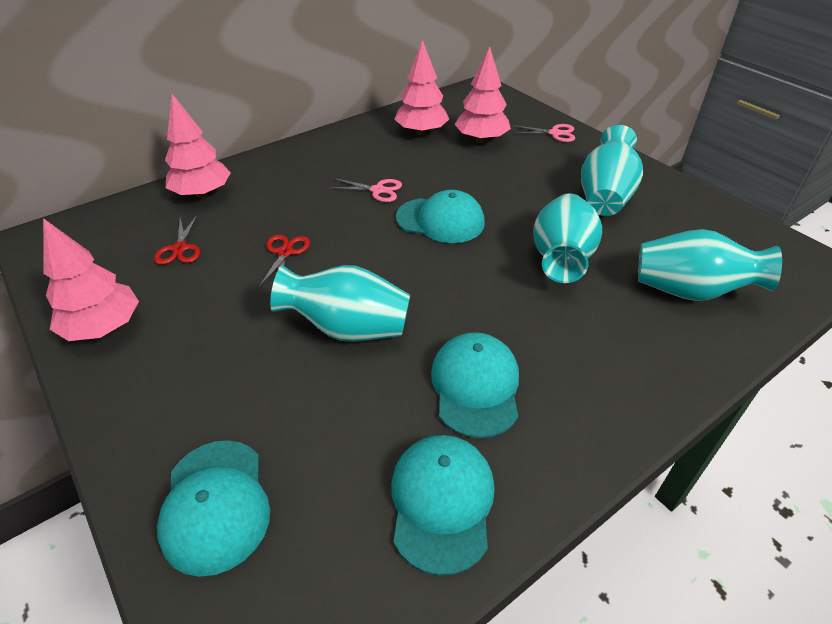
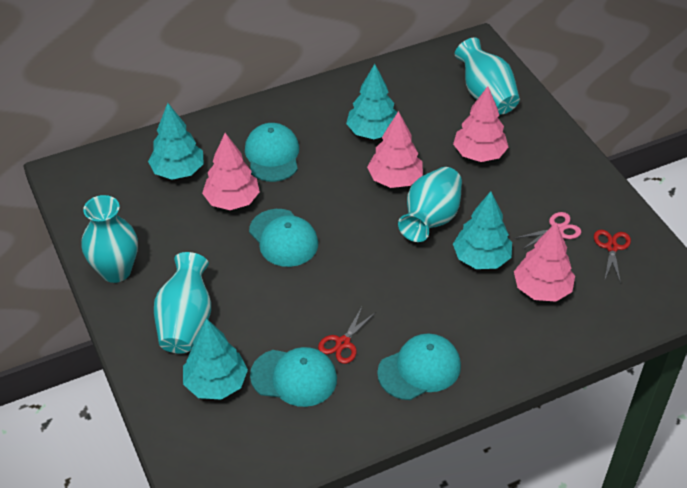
pink scissors: [329,178,402,202] [512,124,575,142] = 2 -> [515,212,581,249] = 1
turquoise tree: none = 0 -> [148,103,204,180] [183,318,248,400] [346,64,397,139] [453,191,512,269] = 4

